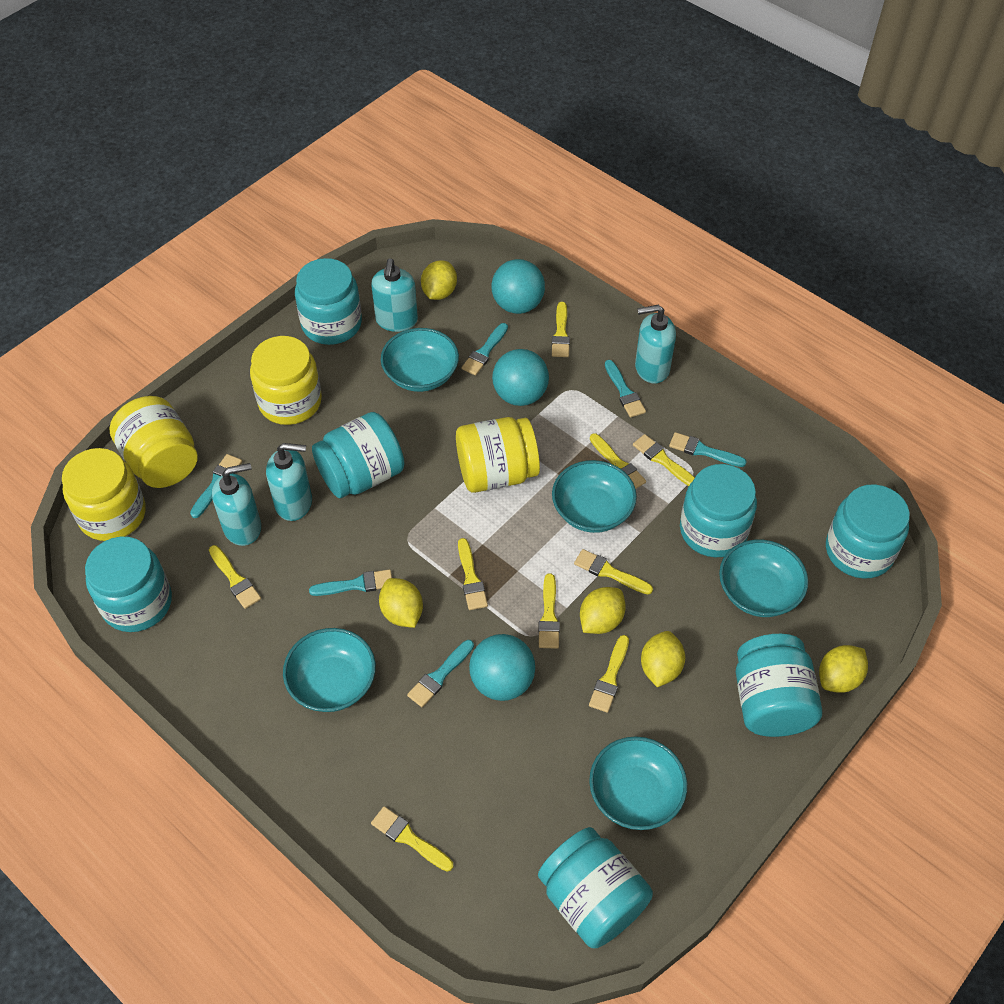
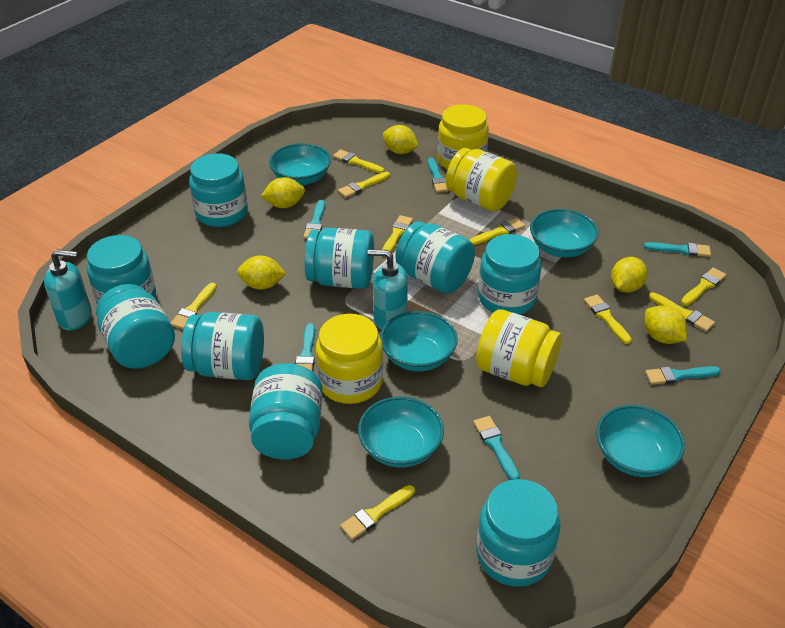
turquoise ball: [469,634,535,701] [491,259,545,314] [492,349,549,406] = 3 -> none = 0
turquoise jar: [85,537,172,632] [295,258,362,345] [312,412,405,498] [538,827,653,948] [680,464,757,557] [736,634,822,737] [826,484,910,579] = 7 -> [87,235,156,304] [96,284,175,369] [181,312,264,380] [189,154,248,227] [249,363,323,459] [304,228,374,289] [395,221,475,294] [476,479,560,587] [478,234,541,315] = 9
turquoise soap dispenser: [212,463,261,546] [266,443,312,521] [371,258,418,332] [635,305,676,384] = 4 -> [44,249,92,331] [367,250,408,330] = 2

